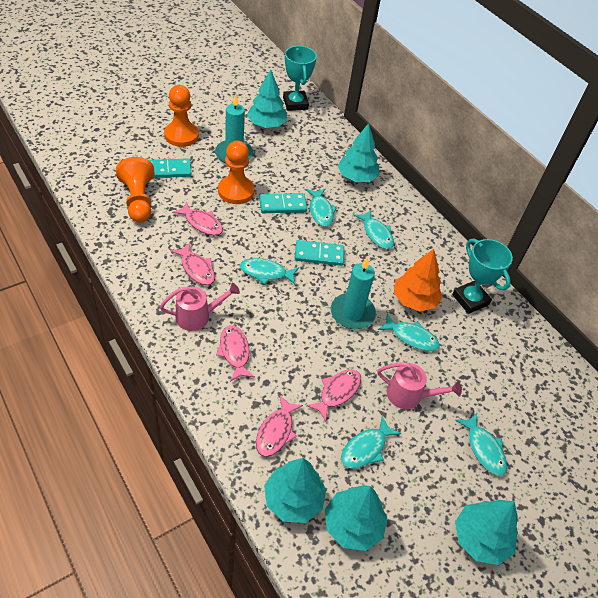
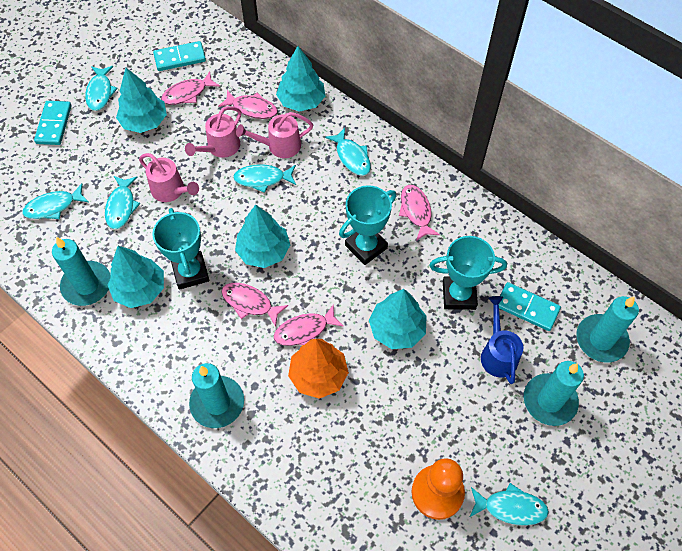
blue watering can: none = 0 -> [481,296,523,384] = 1
orange pawn: [116,157,155,222] [164,85,199,147] [218,141,255,204] = 3 -> [411,459,465,520] = 1
pink watering can: [160,283,240,331] [377,362,462,409] = 2 -> [139,153,199,202] [185,106,241,158] [236,112,313,158] = 3
turquoise candle: [215,94,253,164] [331,257,376,329] = 2 -> [52,237,111,306] [189,363,244,428] [524,361,584,426] [576,296,639,363] = 4
turquoise trophy: [283,46,317,111] [452,239,513,314] = 2 -> [152,208,209,290] [339,185,396,265] [429,236,507,310] = 3

